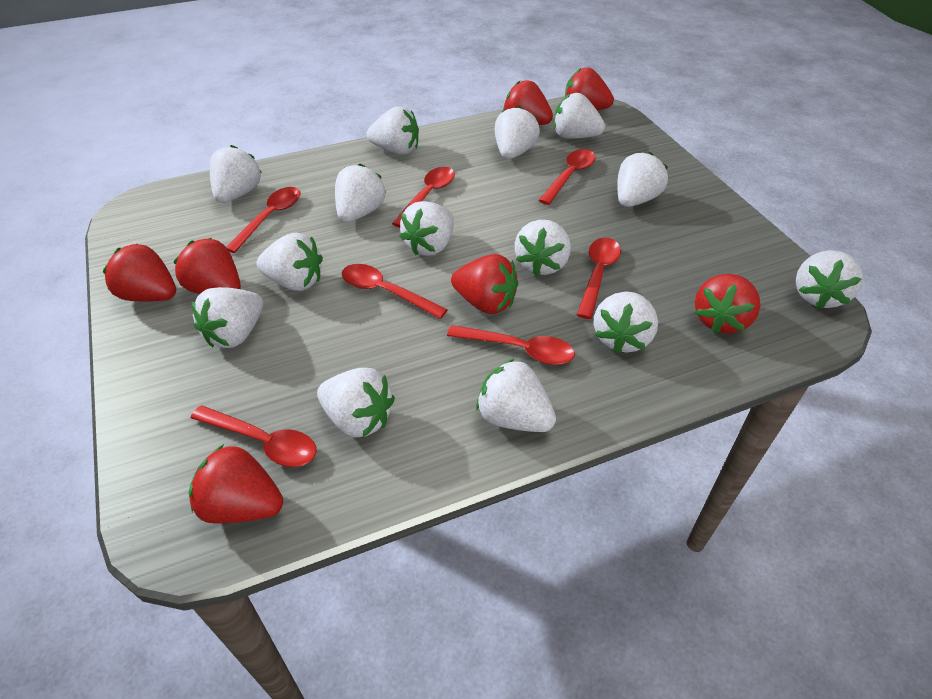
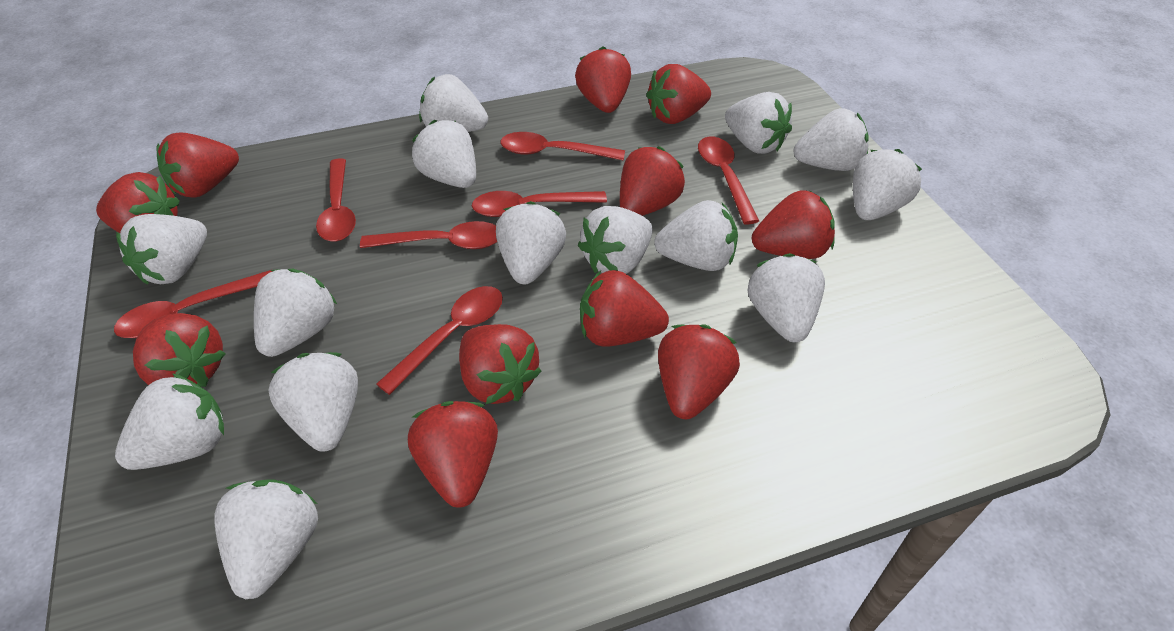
red strawberry: [103,244,176,302] [173,238,241,294] [189,444,283,523] [451,254,518,314] [503,80,553,125] [565,67,614,110] [695,274,761,333] = 7 -> [96,172,180,233] [133,313,226,387] [157,132,239,198] [408,401,498,508] [459,324,541,404] [575,46,631,113] [580,270,669,346] [620,146,685,216] [646,64,711,124] [658,324,740,419] [752,190,835,259] = 11

